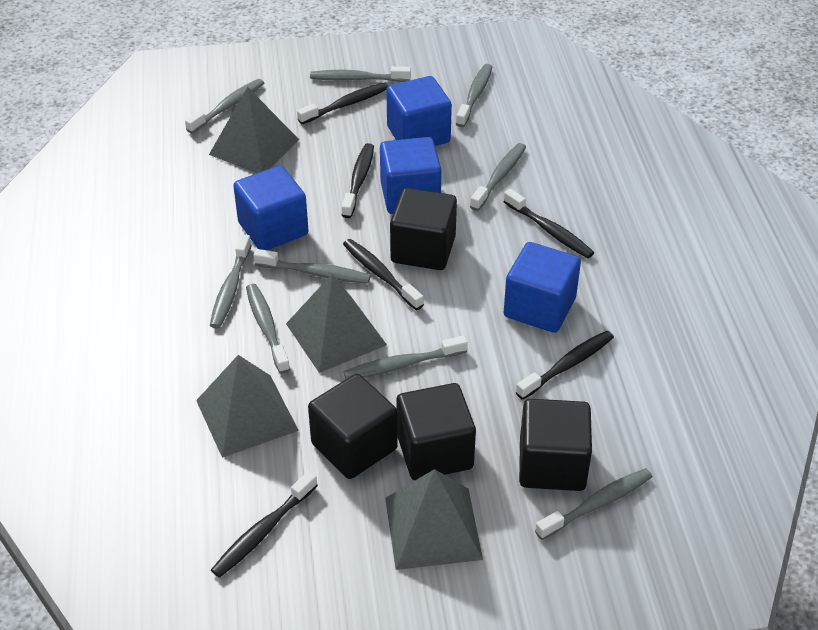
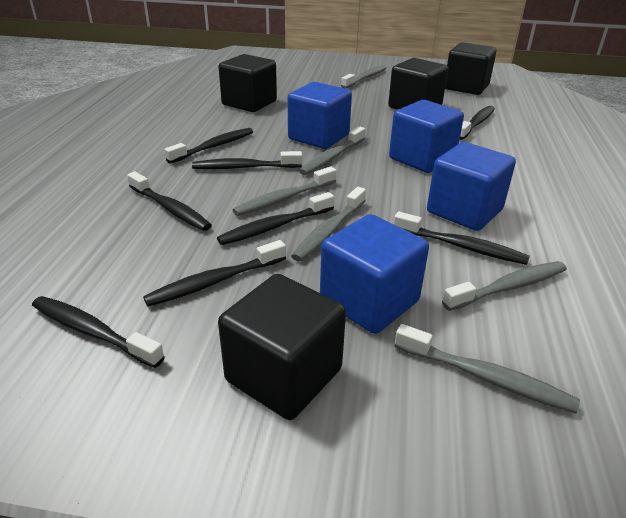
black toothbrush: [211,471,318,578] [297,82,388,124] [342,143,374,218] [343,239,424,310] [504,189,594,258] [516,331,614,400] = 6 -> [32,296,165,368] [127,172,212,231] [143,240,286,307] [164,128,253,164] [192,151,302,169] [217,192,334,245] [394,212,530,265] [460,106,495,140] = 8
grey pyramid: [196,355,299,458] [209,87,299,173] [286,273,387,373] [385,469,483,570] = 4 -> none = 0
grey toothbrush: [185,79,264,134] [210,234,252,328] [246,284,290,374] [253,249,371,284] [310,66,411,82] [344,335,468,379] [456,64,492,127] [470,143,526,211] [535,468,652,540] = 9 -> [232,167,336,216] [291,187,366,262] [299,126,365,175] [341,65,387,89] [395,324,580,413] [442,261,567,311] = 6

